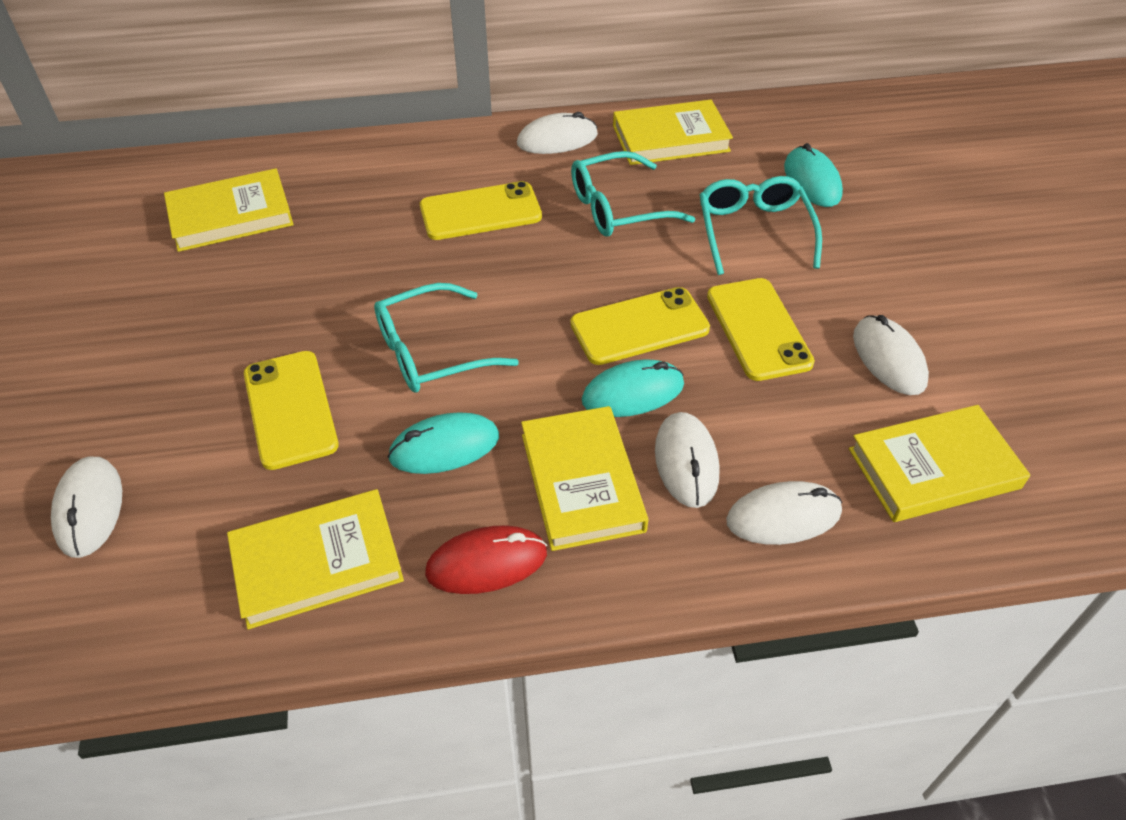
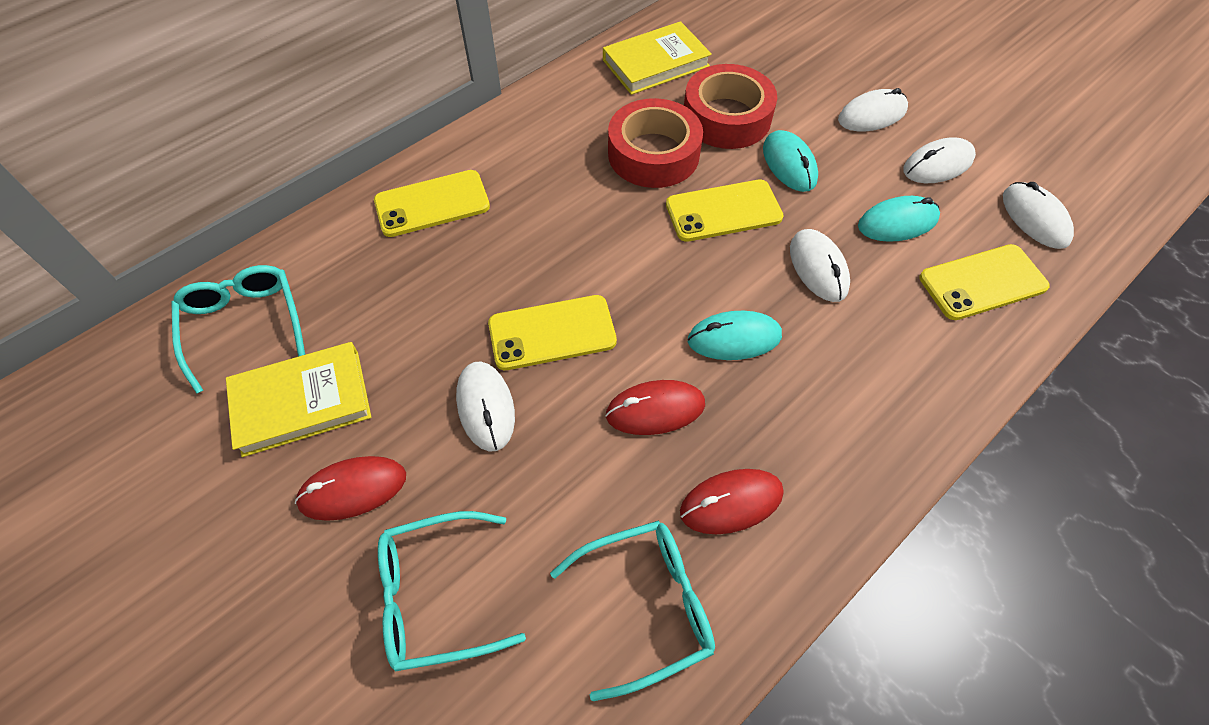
red mouse: [425,525,547,594] = 1 -> [295,456,406,521] [605,380,705,435] [680,469,784,534] = 3
red tape: none = 0 -> [608,98,703,188] [684,64,777,149] = 2
yellow book: [164,168,294,252] [227,489,404,629] [521,406,648,551] [613,100,733,165] [849,405,1030,522] = 5 -> [226,342,371,457] [603,21,712,95] = 2

